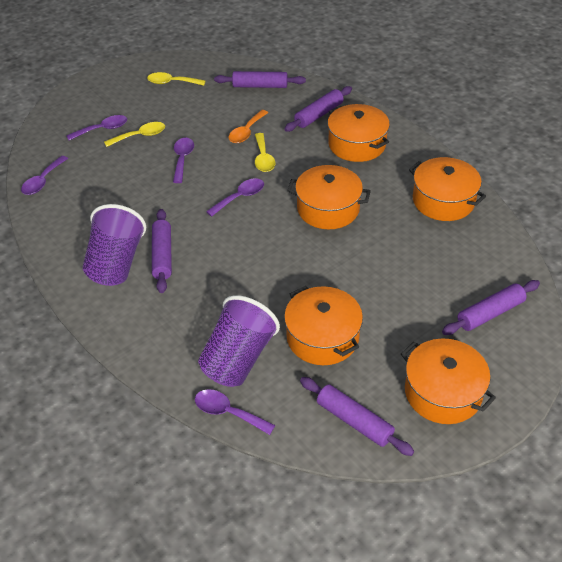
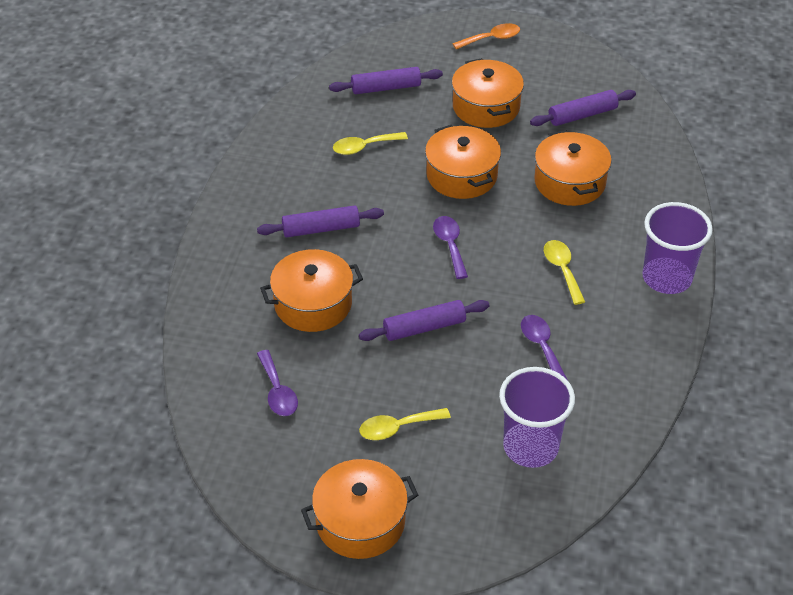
purple rolling pin: [152,209,172,293] [214,71,306,88] [284,86,352,132] [300,377,414,456] [442,280,540,335] = 5 -> [257,205,384,237] [329,67,443,94] [359,300,490,341] [530,90,636,126] = 4
purple spoon: [21,156,68,195] [66,115,127,141] [173,138,194,183] [195,389,275,435] [206,178,264,217] = 5 -> [257,350,298,416] [433,216,468,279] [521,315,569,382] = 3

